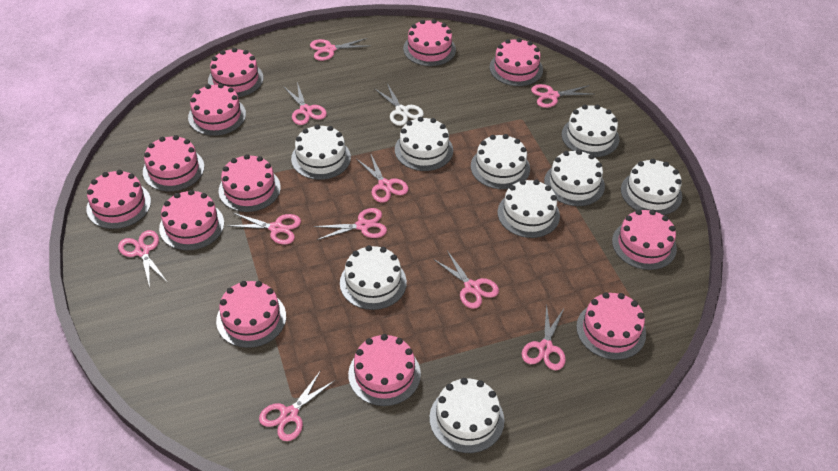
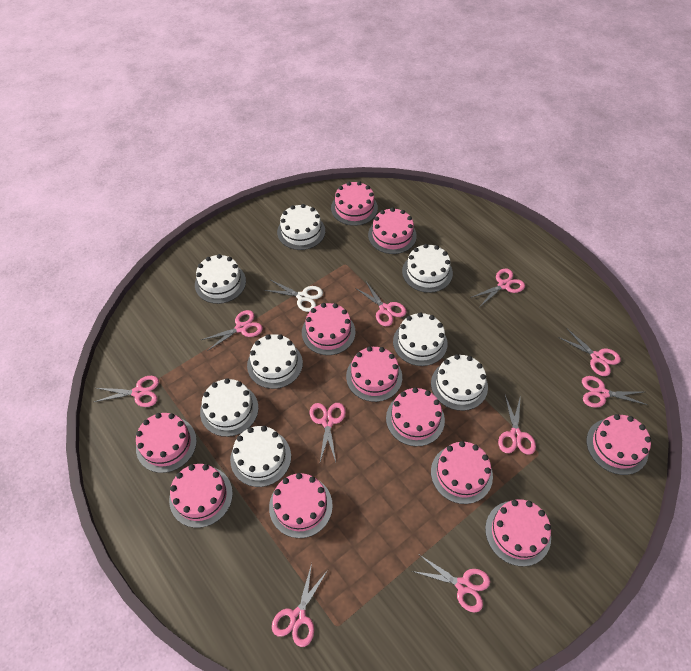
pink cake: [86,170,151,229] [143,135,204,192] [159,190,224,250] [188,83,246,136] [208,48,263,97] [216,281,286,348] [219,154,281,212] [348,334,421,406] [403,19,456,66] [489,38,543,86] [576,292,646,360] [612,209,677,270] = 12 -> [136,413,197,473] [169,464,233,528] [269,473,333,538] [302,303,355,355] [331,181,378,226] [346,346,402,402] [368,208,417,254] [386,387,445,446] [431,441,493,504] [485,499,551,567] [586,414,651,475] = 11
white cake: [291,124,351,180] [340,245,407,310] [395,117,453,171] [430,378,504,453] [471,134,530,189] [497,179,560,238] [544,150,605,206] [562,105,619,157] [621,159,682,215] = 9 -> [195,254,246,304] [200,378,259,437] [230,426,291,487] [247,334,303,389] [277,204,325,250] [393,312,447,366] [402,244,453,293] [431,354,488,411] = 8

